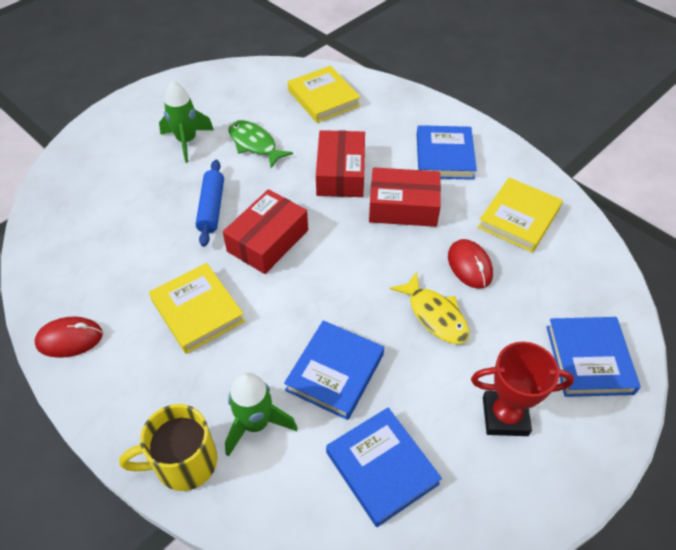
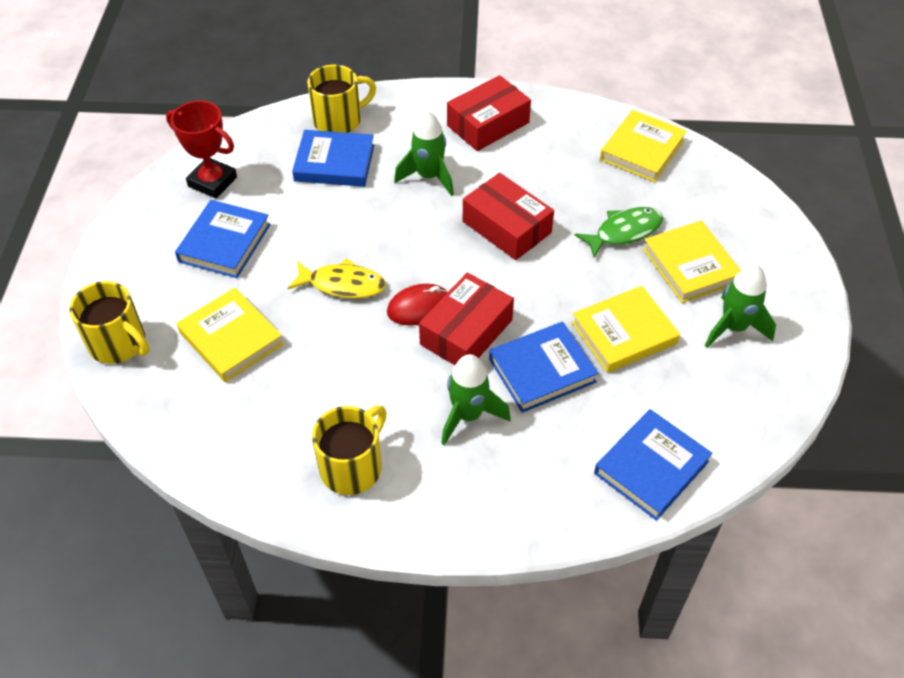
blue rolling pin: [196,160,224,247] = 1 -> none = 0
green rocket: [159,81,214,163] [225,372,297,457] = 2 -> [394,111,454,196] [441,354,511,445] [705,264,776,348] = 3
red mouse: [34,316,103,358] [448,239,493,289] = 2 -> [387,284,448,326] = 1
yellow book: [149,263,245,354] [288,66,361,123] [478,177,563,253] = 3 -> [177,288,284,382] [572,286,680,373] [600,110,687,182] [643,220,741,303] = 4
yellow mug: [119,404,217,491] = 1 -> [69,281,149,364] [307,64,376,133] [312,406,387,495] = 3

